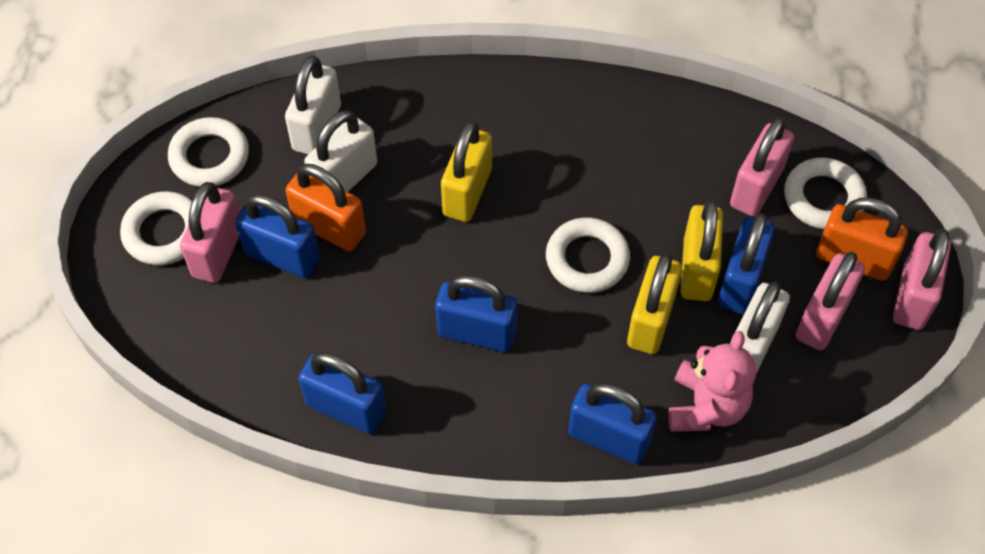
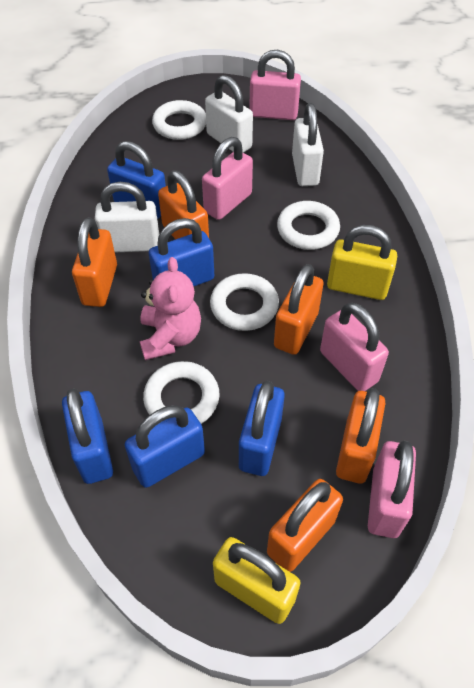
orange padlock: [285,164,366,251] [816,198,908,281] = 2 -> [72,217,117,307] [158,170,209,239] [267,479,343,572] [274,264,323,355] [336,388,385,484] = 5
yellow padlock: [441,121,492,222] [627,253,682,354] [681,200,723,301] = 3 -> [213,537,301,624] [327,225,397,300] = 2

